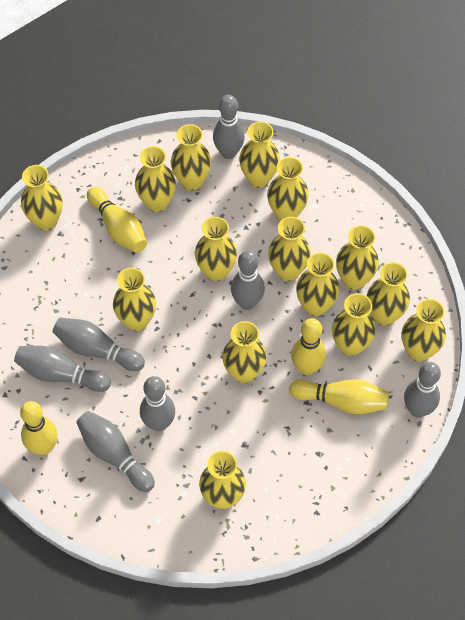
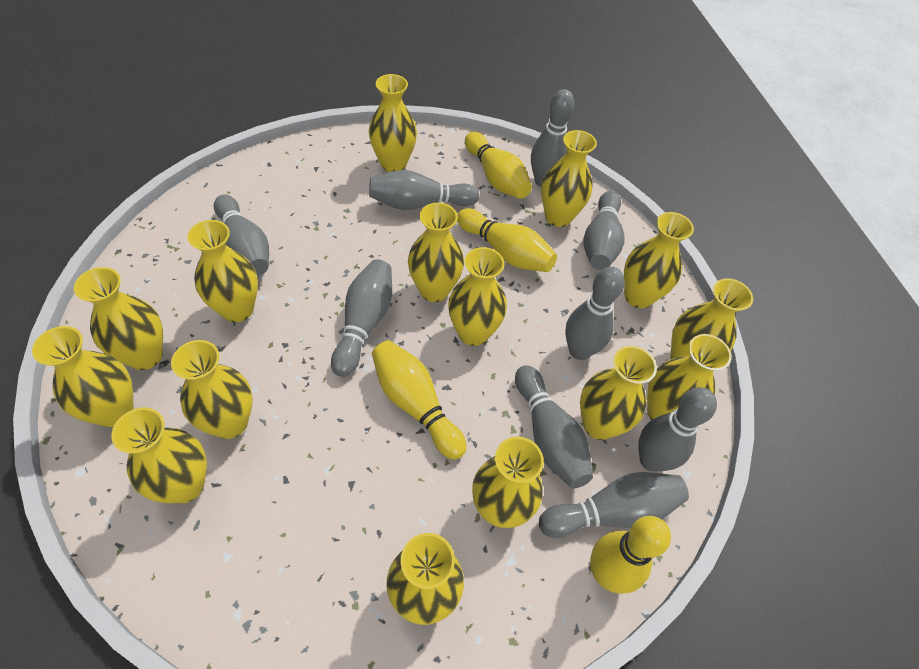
grey bowling pin: [14,346,111,392] [52,318,145,371] [76,411,155,492] [140,376,175,431] [213,95,245,159] [231,250,265,310] [404,362,441,418] = 7 -> [214,195,269,276] [331,259,392,377] [369,170,479,210] [515,365,593,489] [531,89,574,187] [539,472,689,538] [565,267,625,360] [583,191,625,270] [638,387,717,472] = 9

